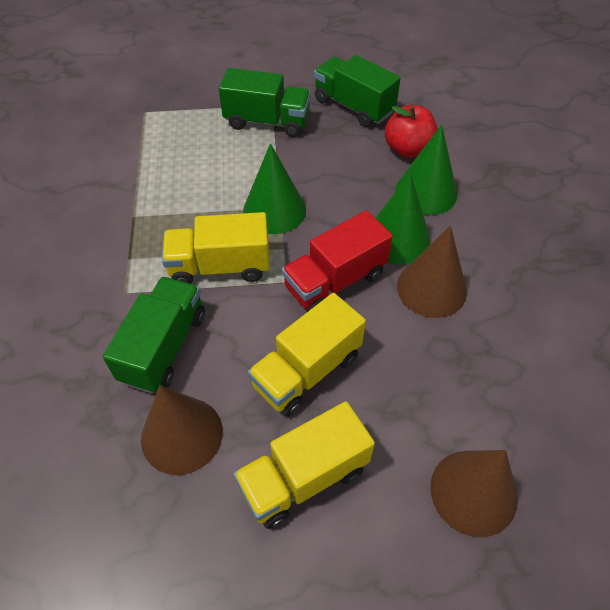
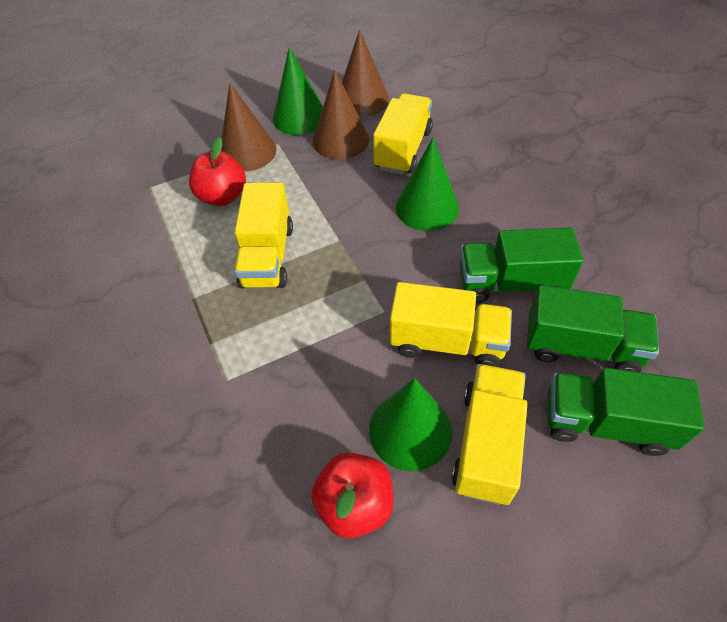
red apple: [385,105,438,158] = 1 -> [189,137,246,206] [311,453,394,538] = 2
red truck: [282,210,393,311] = 1 -> none = 0
yellow truck: [162,212,270,284] [233,401,375,529] [248,293,366,416] = 3 -> [234,182,293,288] [373,93,433,175] [390,282,512,367] [452,364,527,505] = 4

